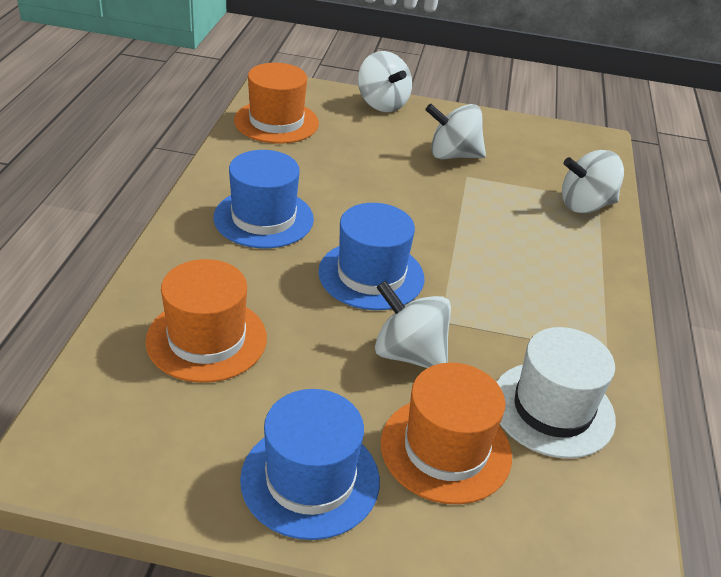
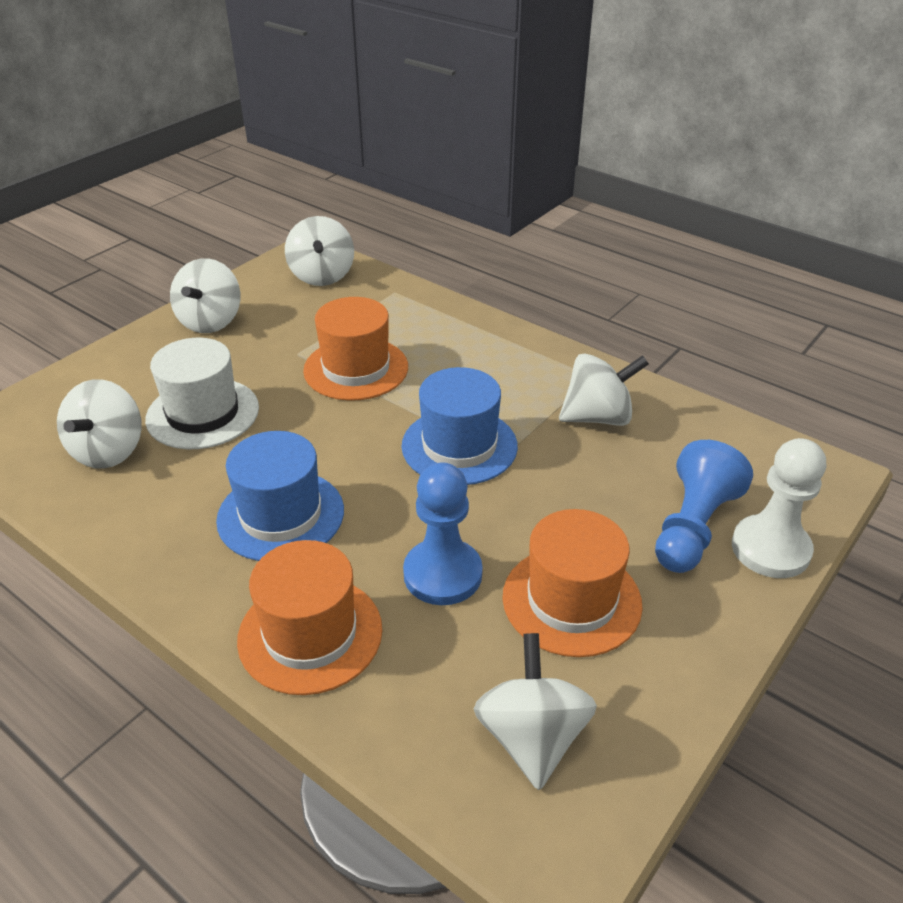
blue hat: [213,150,314,248] [240,389,380,540] [318,203,424,310] = 3 -> [216,431,344,561] [401,367,518,485] = 2
blue pawn: none = 0 -> [403,462,483,605] [655,440,753,573] = 2
white pawn: none = 0 -> [732,438,826,578] = 1
white spinning top: [358,51,412,112] [375,280,451,368] [425,104,486,159] [562,150,624,213] = 4 -> [57,379,142,469] [170,258,241,333] [285,216,354,286] [474,633,597,790] [559,353,649,426] = 5

